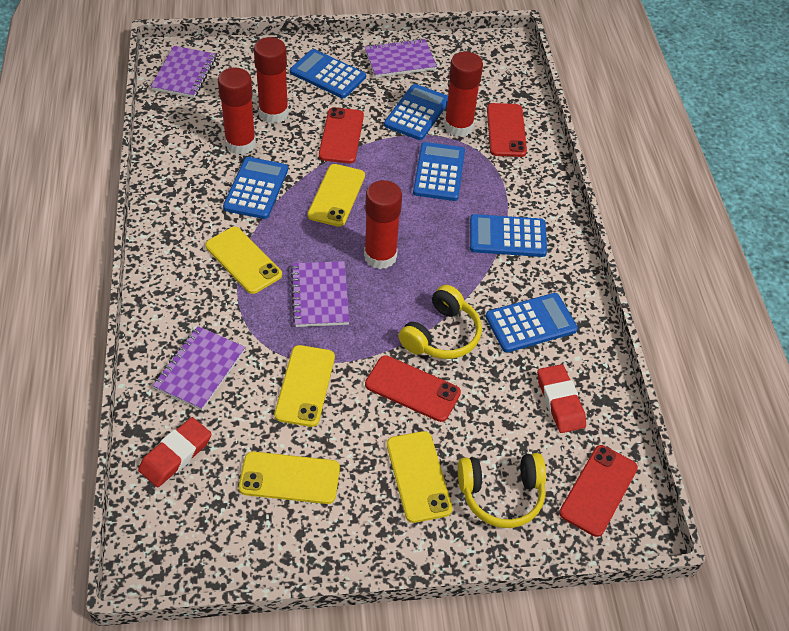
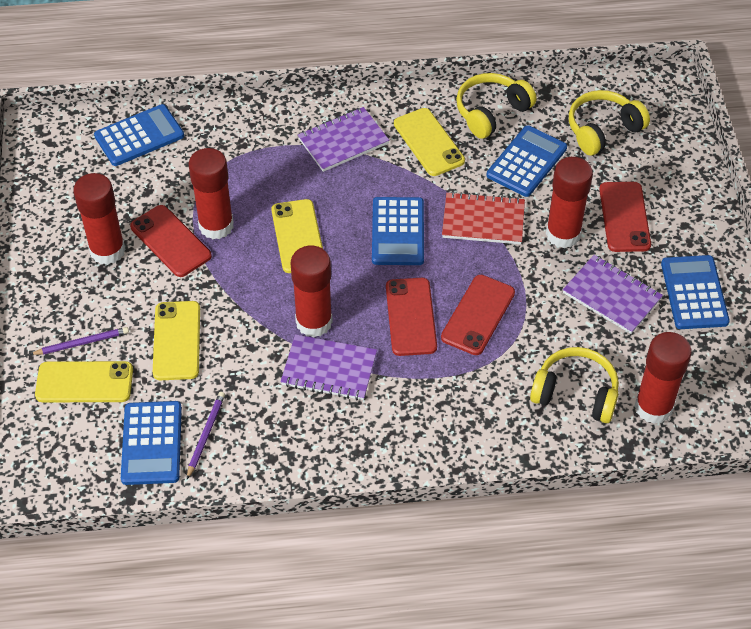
blue calculator: [223,157,288,219] [290,49,366,98] [384,84,448,140] [413,142,465,201] [470,214,547,257] [485,293,578,353] = 6 -> [94,104,184,166] [121,401,182,485] [372,197,424,265] [487,125,567,197] [661,255,730,329] = 5
purple notebook: [151,46,216,98] [153,326,245,410] [290,261,350,327] [365,38,437,78] = 4 -> [280,334,377,400] [298,107,389,172] [563,255,663,334] = 3
purple pencil: none = 0 -> [30,327,129,355] [187,392,225,479] = 2
red eraser: [138,417,211,487] [537,364,586,433] = 2 -> none = 0
red glue stick: [218,67,256,155] [254,37,289,123] [364,180,402,269] [444,51,483,137] = 4 -> [73,173,126,265] [189,148,234,239] [291,246,333,337] [546,157,593,248] [635,332,692,424] = 5
red notebook: none = 0 -> [442,192,525,244] = 1
yellow headphones: [399,285,482,359] [458,453,546,528] = 2 -> [456,73,537,139] [530,347,619,423] [569,90,650,156] = 3
yellow phone: [205,227,282,294] [239,451,340,504] [274,345,335,427] [308,164,365,227] [387,431,452,523] = 5 -> [35,361,133,402] [153,301,200,380] [271,199,323,273] [394,108,465,176] = 4

